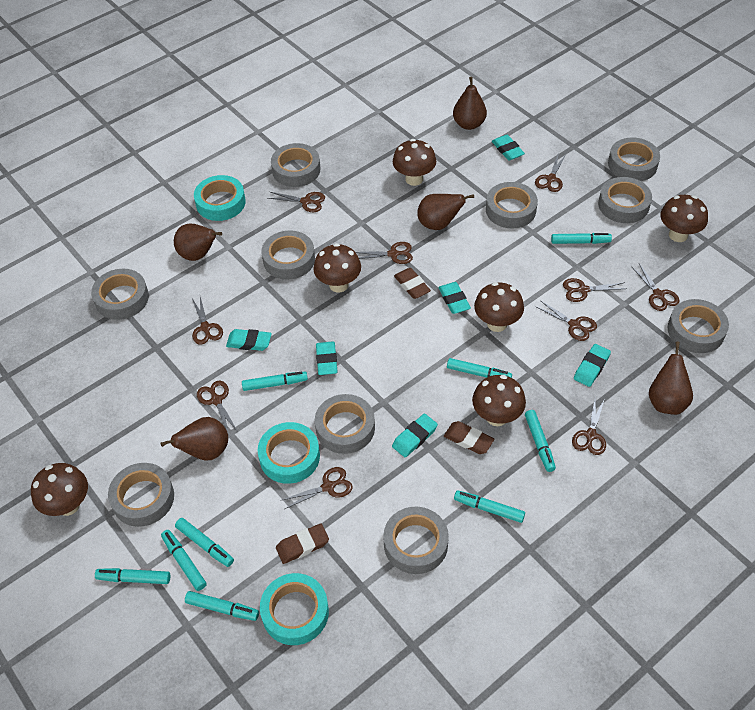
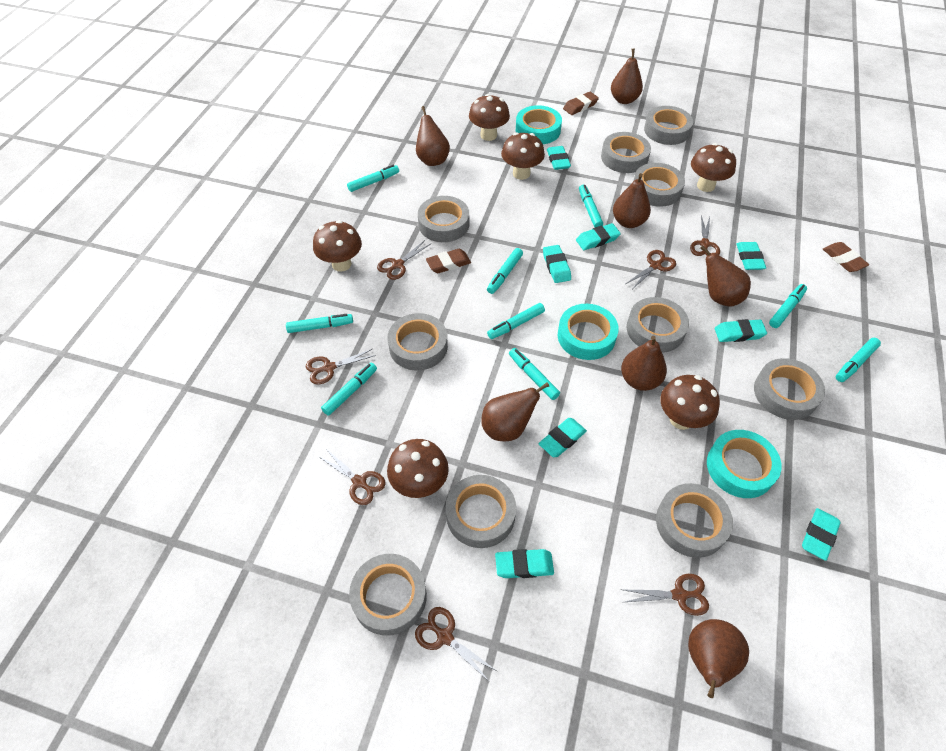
brown pear: [160,417,228,460] [174,223,222,261] [417,194,474,230] [453,77,487,130] [649,342,693,415] = 5 -> [416,106,450,166] [481,382,549,441] [611,48,643,104] [613,173,651,228] [621,336,667,391] [688,619,749,698] [700,245,751,307] = 7
brown scissors: [192,297,223,345] [197,381,238,434] [268,192,325,212] [282,467,353,509] [356,242,413,264] [535,155,566,192] [535,300,597,341] [563,278,627,302] [572,398,606,455] [631,264,679,311] = 10 -> [306,349,376,384] [318,449,386,505] [377,240,430,280] [415,607,497,681] [624,574,709,616] [626,250,676,288] [690,215,720,256] = 7
turquoise eraser: [226,329,272,351] [316,341,338,375] [392,413,438,457] [438,282,471,314] [492,135,525,160] [574,344,611,387] = 6 -> [495,549,554,578] [539,418,587,457] [543,245,571,283] [547,146,571,170] [576,223,621,250] [715,319,767,342] [736,242,766,270] [802,508,841,561] = 8

